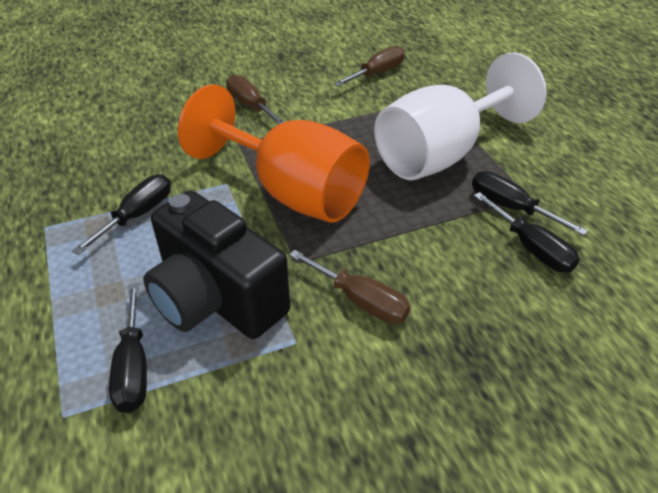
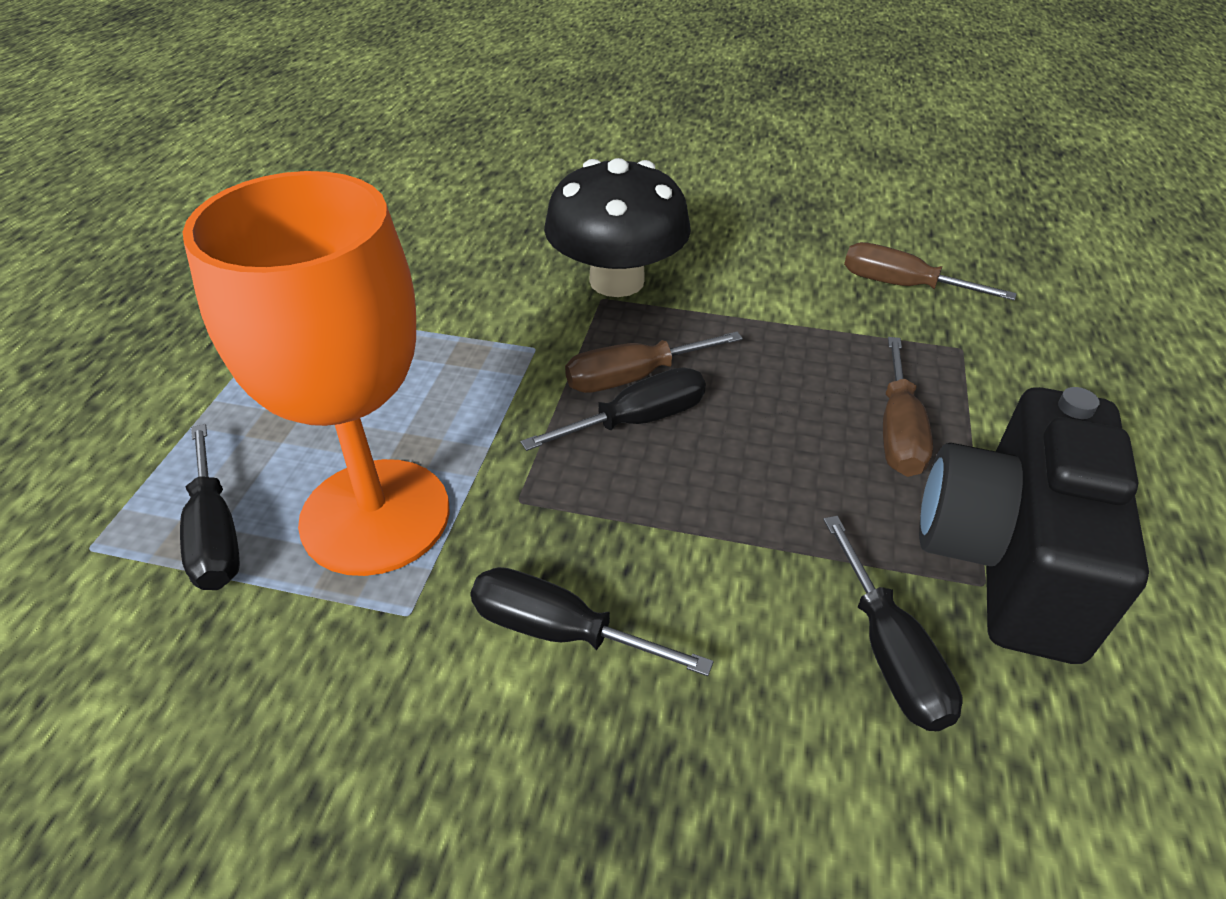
black mushroom: none = 0 -> [544,158,691,297] = 1
white goblet: [374,52,547,180] = 1 -> none = 0

